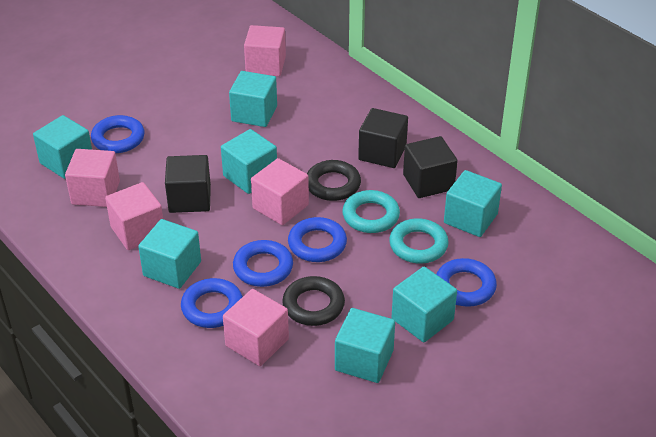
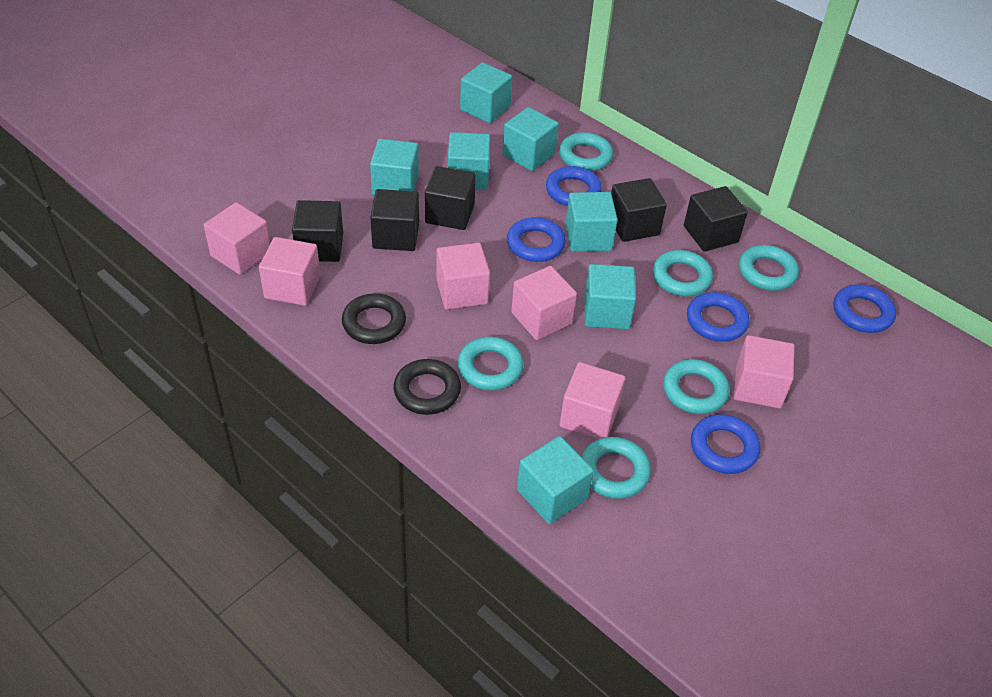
black cube: [165,155,211,213] [358,108,408,168] [403,136,458,198] = 3 -> [292,200,343,262] [370,189,419,251] [425,166,476,230] [611,178,667,242] [684,186,748,252] = 5
pink cube: [65,149,120,207] [105,182,163,250] [223,289,289,366] [244,25,286,76] [251,158,309,225] = 5 -> [204,202,270,275] [259,237,320,306] [436,243,490,310] [511,266,577,340] [560,362,625,439] [734,335,795,408] = 6
turquoise ring: [342,190,400,233] [389,218,449,264] = 2 -> [458,337,524,391] [559,132,613,171] [581,437,651,499] [653,250,713,296] [663,359,730,414] [739,245,799,291] = 6

